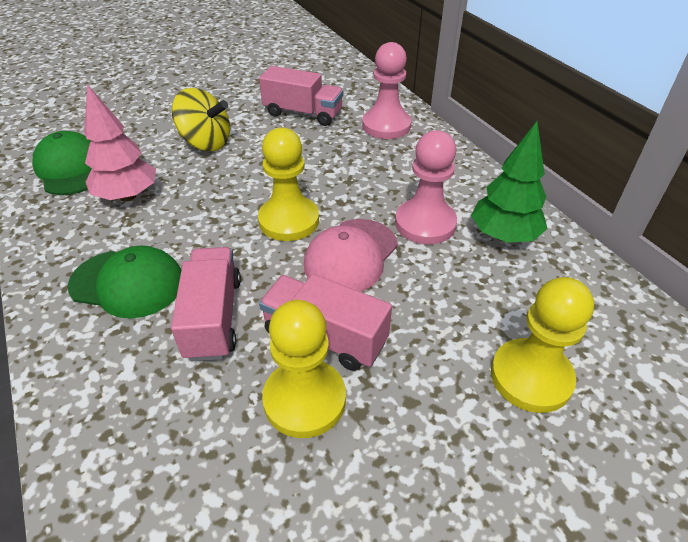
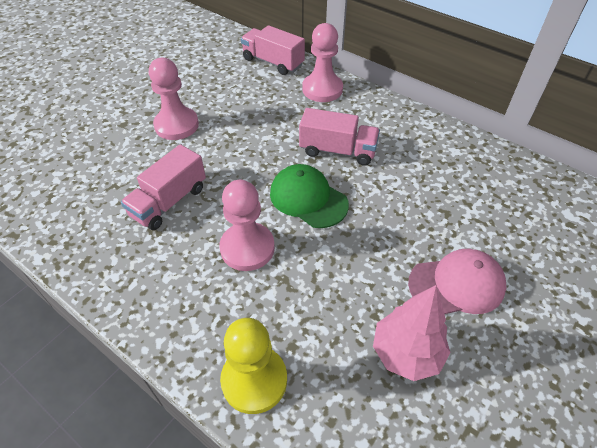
green cap: [32,131,92,195] [68,246,181,319] = 2 -> [270,164,349,228] = 1
green tree: [471,121,548,243] = 1 -> none = 0
pink pawn: [362,42,411,139] [395,130,457,244] = 2 -> [149,58,199,140] [219,180,275,271] [302,23,343,102] = 3
yellow pawn: [258,127,319,241] [262,300,346,438] [491,277,594,413] = 3 -> [220,318,287,414] = 1
yellow spinning top: [172,88,230,151] = 1 -> none = 0

